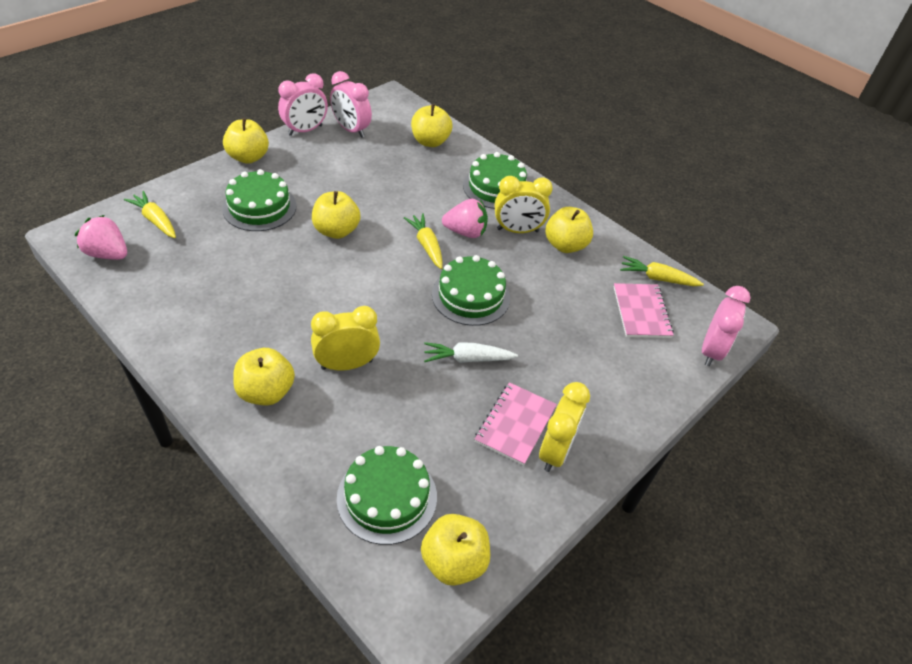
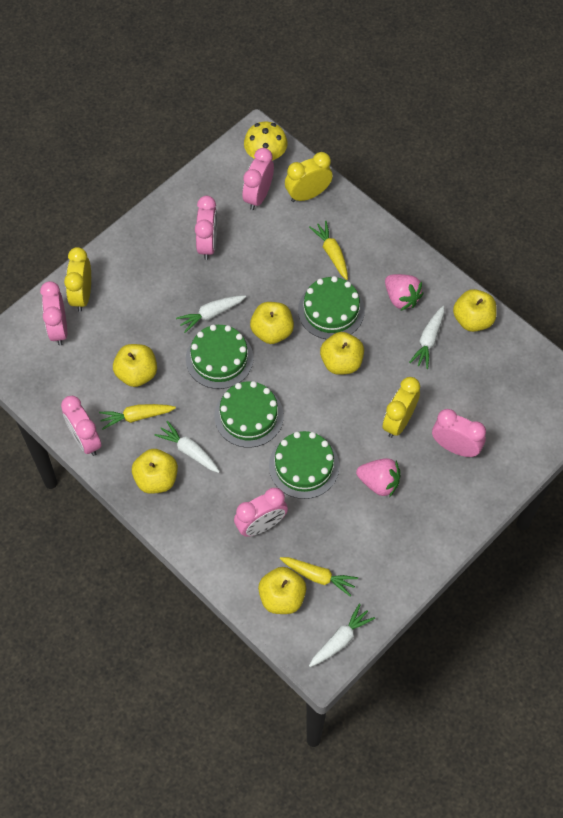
pink clock: [278,73,328,136] [330,71,372,138] [702,286,750,366] = 3 -> [40,281,67,346] [61,396,101,456] [195,196,217,260] [234,488,288,537] [243,148,274,210] [432,409,486,457] = 6
pink notebook: [475,382,557,466] [614,283,674,338] = 2 -> none = 0
white carrot: [424,342,518,363] = 1 -> [154,421,220,473] [176,295,246,333] [309,603,375,667] [409,306,444,369] = 4
yellow mushroom: none = 0 -> [244,122,287,161] = 1

